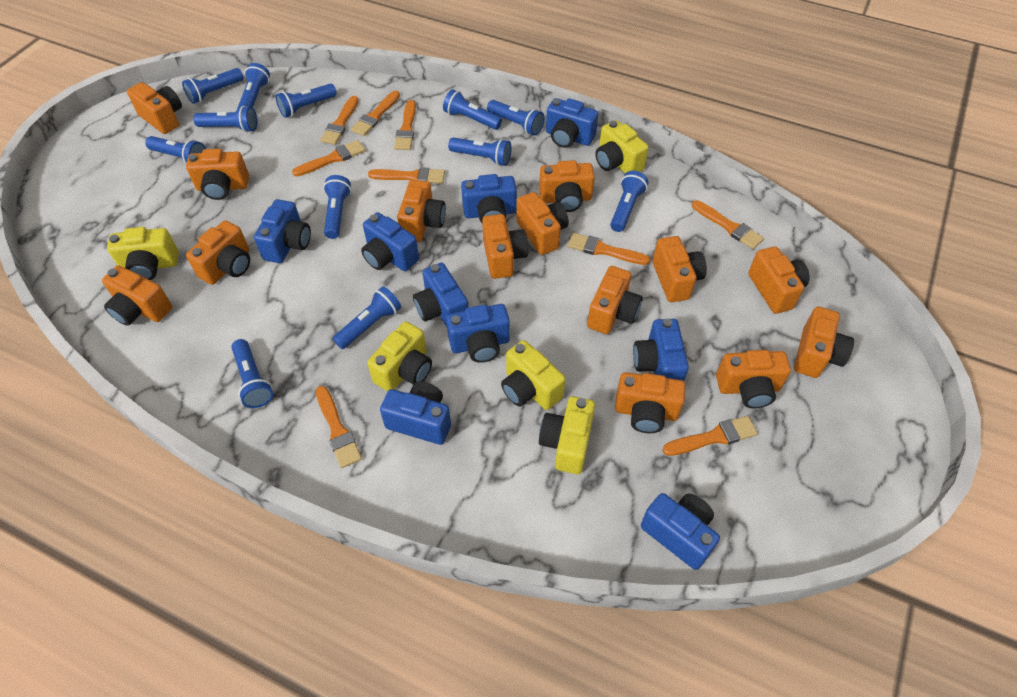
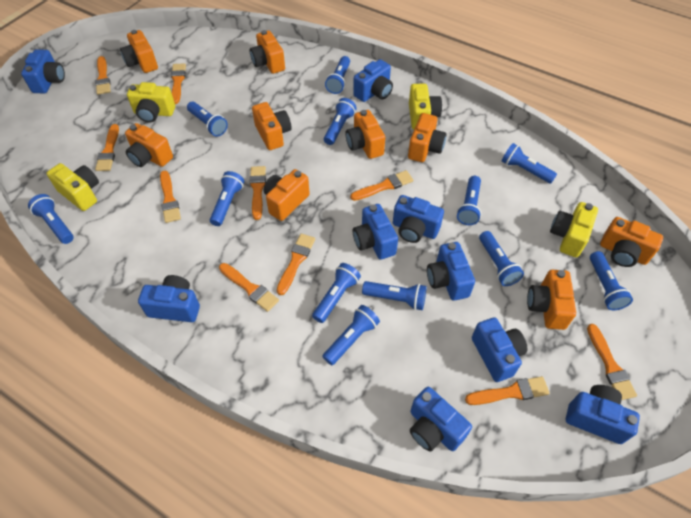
orange brush: [292,140,365,176] [316,386,362,468] [320,96,359,145] [351,91,400,136] [368,167,445,184] [394,100,416,150] [568,233,650,265] [662,416,758,456] [692,200,764,249] = 9 -> [95,56,111,95] [95,124,119,171] [160,171,181,223] [171,63,186,104] [219,263,279,312] [250,166,266,220] [277,234,315,295] [350,170,413,201] [465,376,550,405] [587,324,637,400] = 10
orange camera: [102,266,173,326] [127,82,182,134] [186,149,249,200] [186,220,250,285] [397,180,446,242] [482,214,528,279] [517,192,569,255] [539,160,595,212] [587,266,643,334] [615,372,685,433] [653,236,707,302] [716,350,791,408] [748,246,810,314] [794,306,854,378] = 14 -> [120,30,158,73] [125,123,173,167] [250,30,285,74] [252,102,291,150] [264,169,310,221] [345,110,385,159] [408,113,447,162] [527,270,576,330] [600,217,663,267] = 9
yellow camera: [107,227,179,280] [367,321,432,392] [501,340,566,410] [539,396,595,474] [595,120,649,174] = 5 -> [46,163,99,211] [127,82,175,123] [409,84,442,130] [550,202,598,258] = 4

